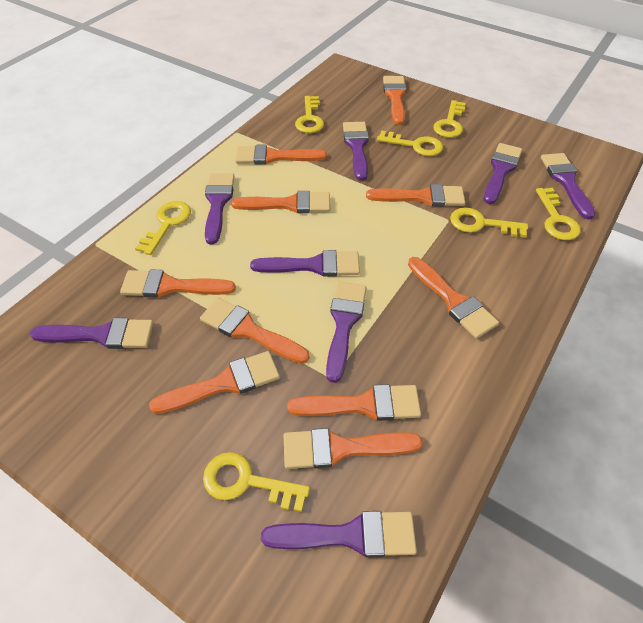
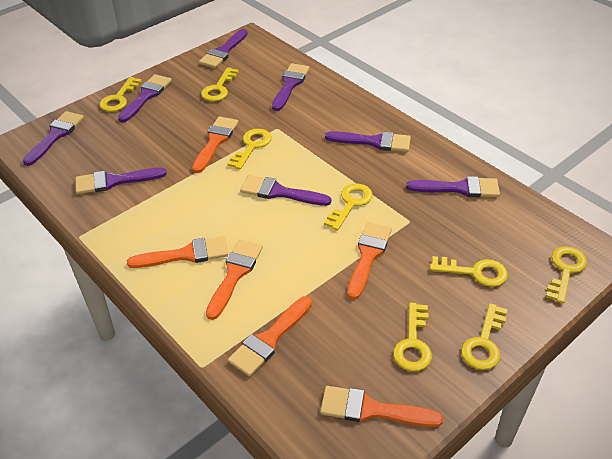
orange brush: [120,269,236,298] [149,351,280,414] [200,298,309,364] [231,191,330,213] [235,145,327,165] [284,428,423,469] [287,384,421,421] [366,184,465,207] [383,76,407,125] [408,257,499,339] = 10 -> [127,236,228,268] [192,116,238,173] [206,239,263,320] [228,296,312,377] [320,386,443,427] [347,222,392,300] = 6
yellow key: [135,201,191,255] [203,452,310,512] [295,96,324,133] [377,130,443,156] [433,100,465,138] [450,207,528,238] [536,188,581,240] = 7 -> [99,77,141,112] [201,67,239,101] [227,129,271,170] [324,184,373,230] [393,302,432,371] [430,256,508,287] [461,303,507,370] [546,246,587,303] = 8

